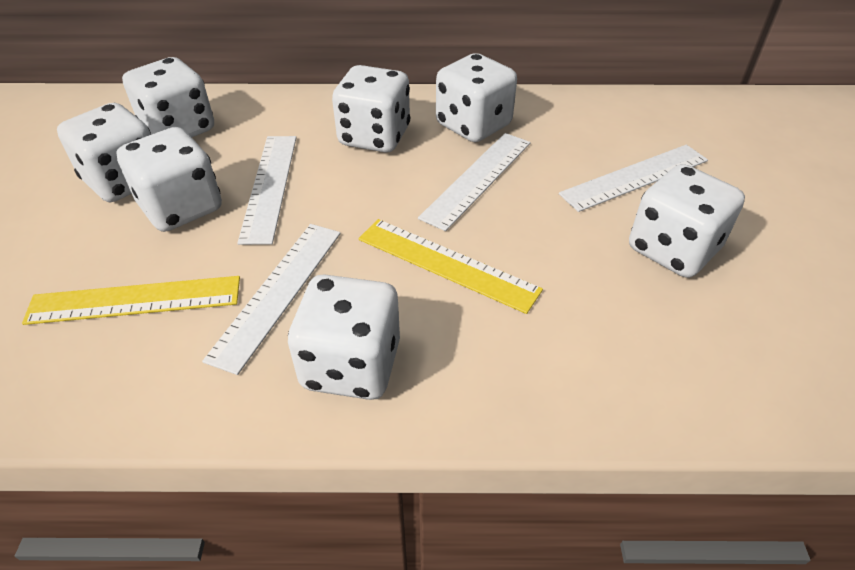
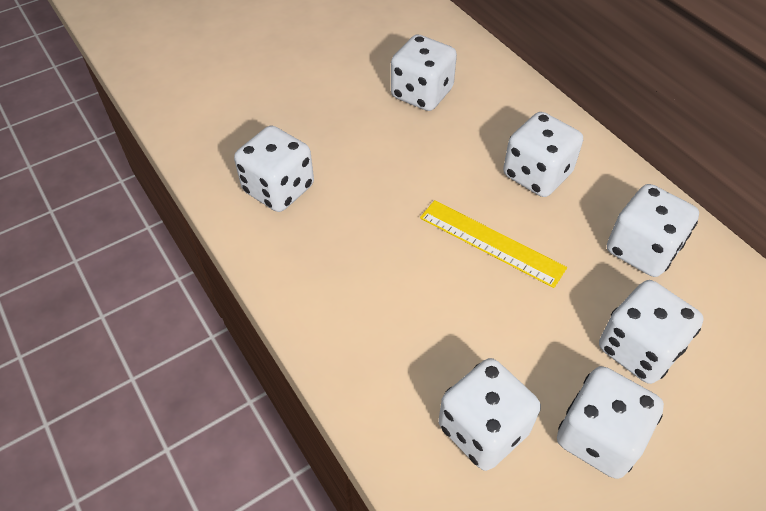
white ruler: [202,224,341,375] [237,136,297,245] [418,133,531,231] [559,145,708,212] = 4 -> none = 0
yellow ruler: [22,276,240,325] [358,219,543,314] = 2 -> [420,200,567,288] = 1

